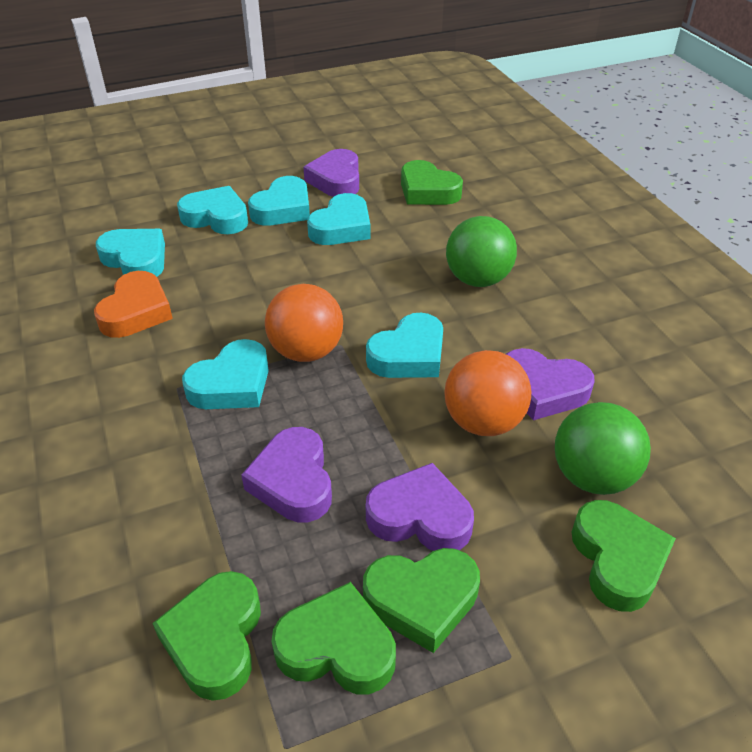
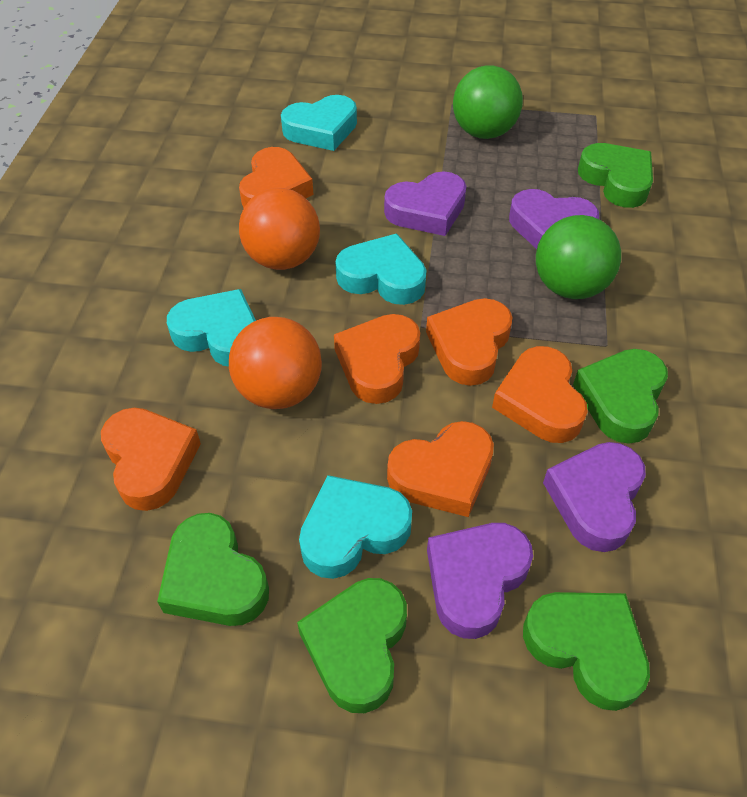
orange heart: [94,271,173,338] = 1 -> [101,408,201,511] [239,147,314,208] [334,314,420,404] [387,421,494,517] [426,298,512,386] [492,346,588,443] = 6
turquoise heart: [96,229,165,277] [177,186,248,234] [182,339,269,409] [248,176,310,225] [307,193,371,245] [366,313,443,378] = 6 -> [167,289,256,367] [281,95,357,151] [299,475,412,579] [335,233,427,305] = 4

